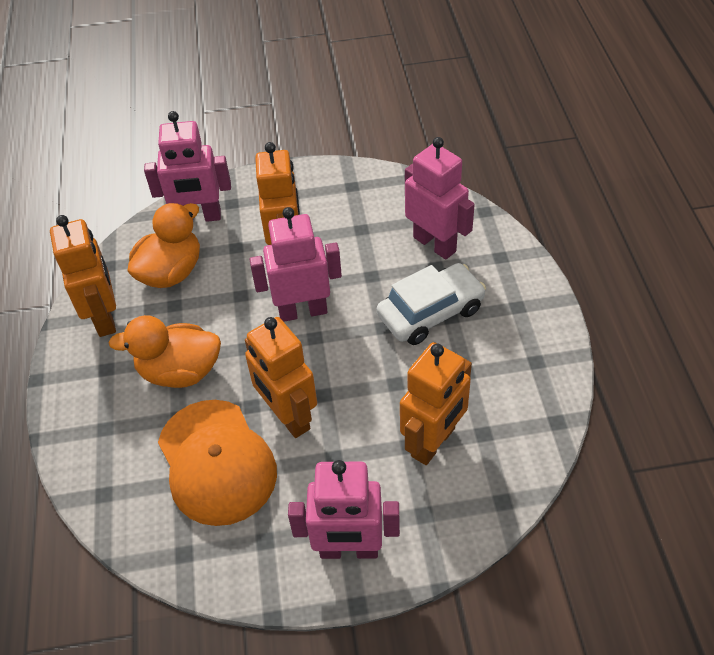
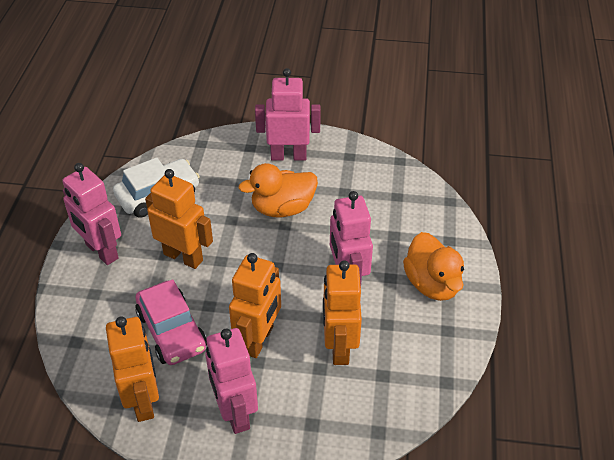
orange cap: [158,400,277,526] = 1 -> none = 0
pink car: none = 0 -> [135,280,207,365] = 1

